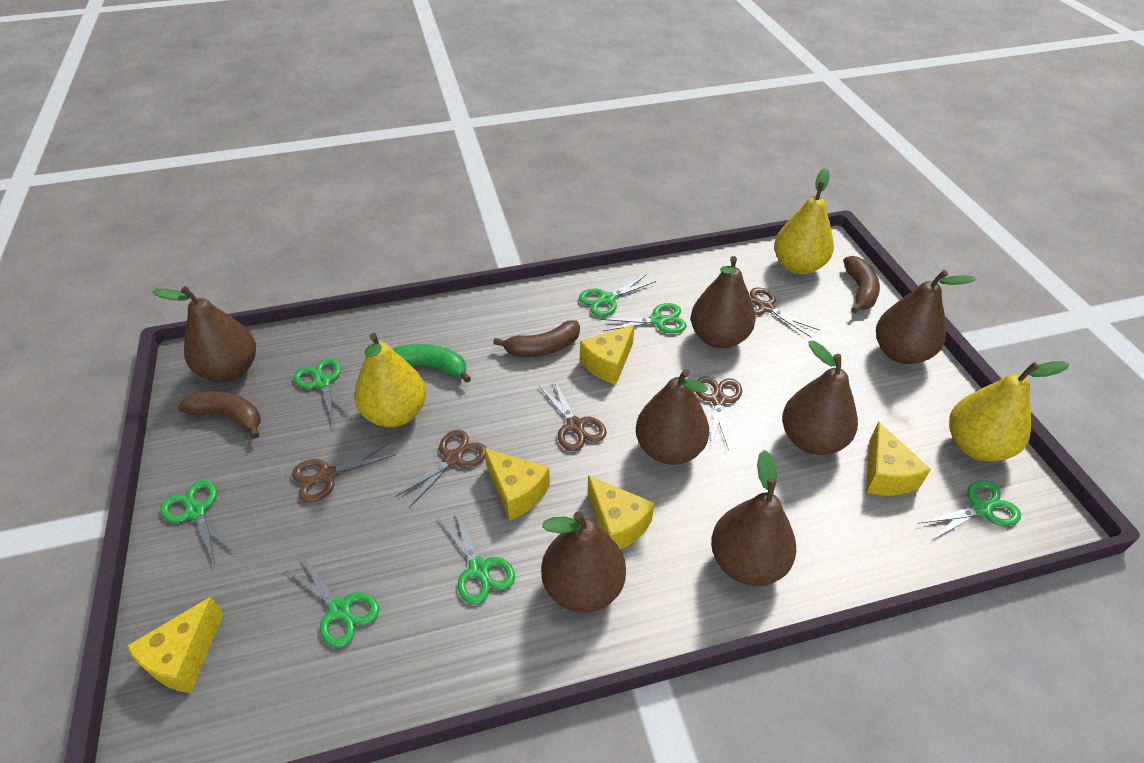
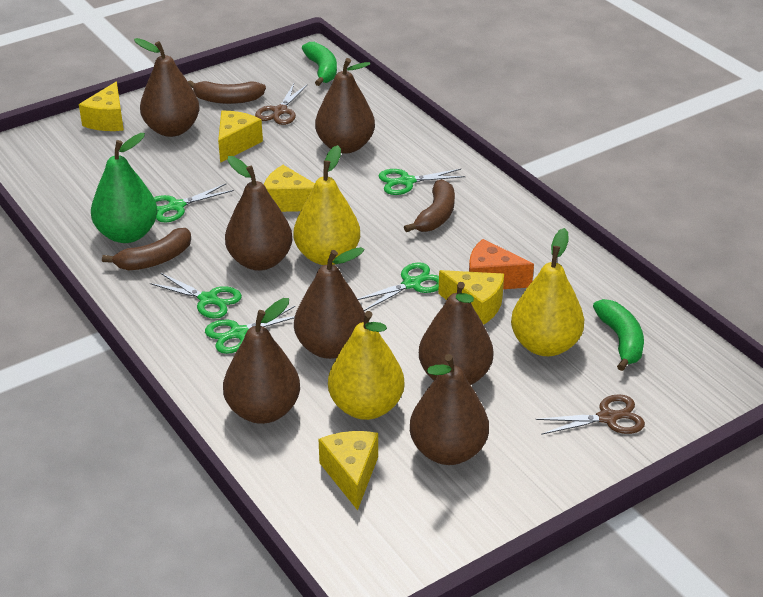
brown scissors: [292,442,396,502] [395,430,487,508] [538,379,607,451] [696,376,742,450] [750,287,820,338] = 5 -> [255,84,307,125] [535,394,645,435] = 2
green banana: [393,344,471,383] = 1 -> [302,42,337,86] [593,299,644,371] = 2
green pear: none = 0 -> [91,133,158,243] = 1
green scissors: [160,480,235,564] [284,554,379,647] [294,358,351,424] [438,507,515,605] [579,274,656,317] [600,303,687,334] [918,480,1021,540] = 7 -> [150,273,242,319] [154,184,234,223] [205,306,295,354] [358,262,439,311] [379,169,466,195] = 5
orange cheese: none = 0 -> [469,239,534,289] = 1

